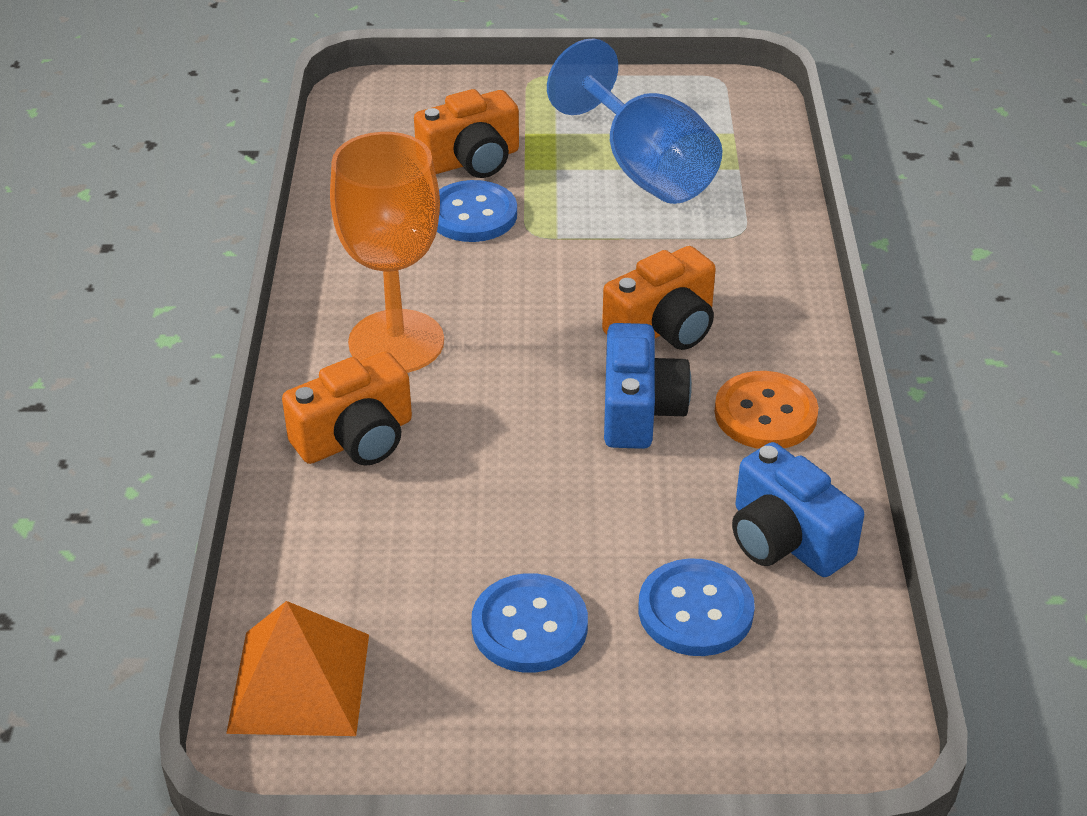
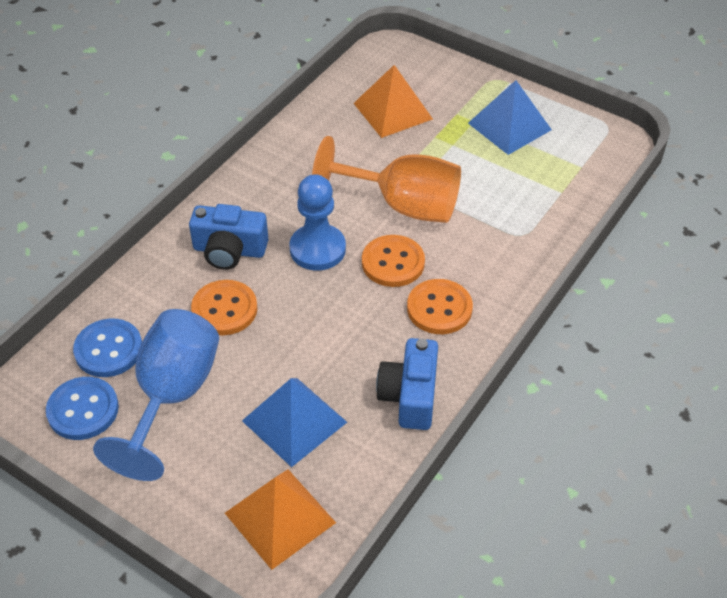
blue button: [437,180,517,242] [471,573,588,672] [639,558,755,656] = 3 -> [46,377,119,440] [73,319,142,377] = 2
blue pawn: none = 0 -> [290,174,346,271] = 1
blue pyramid: none = 0 -> [242,378,347,467] [468,80,552,155] = 2
orange button: [714,371,819,449] = 1 -> [191,280,257,335] [362,235,425,287] [407,279,473,334] = 3
orange camera: [282,352,412,466] [414,89,519,178] [602,246,716,350] = 3 -> none = 0
orange pyramid: [226,601,369,736] = 1 -> [225,469,336,570] [354,65,433,138] = 2

